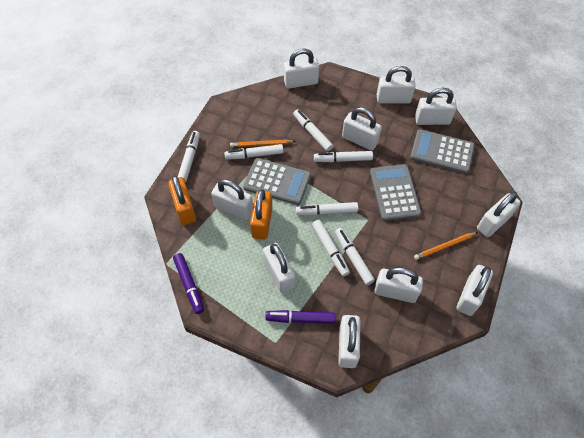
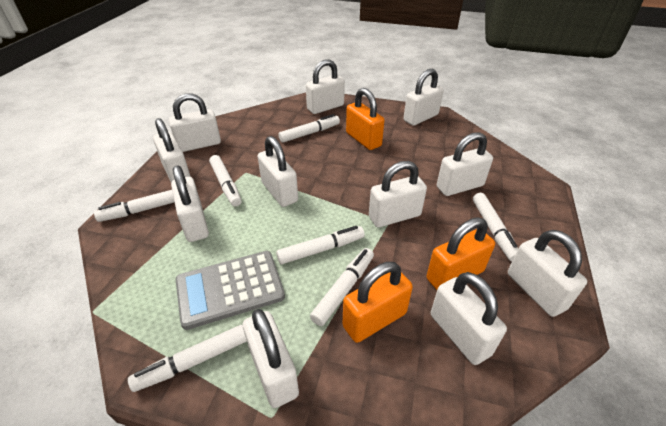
grey calculator: [243,158,311,205] [370,164,421,221] [410,129,475,174] = 3 -> [176,251,285,330] = 1
orange padlock: [168,175,196,225] [250,189,273,239] = 2 -> [343,262,413,343] [346,88,384,150] [427,217,495,290] = 3
orange pencil: [230,140,295,147] [414,232,478,260] = 2 -> none = 0
purple marker: [173,253,204,314] [265,310,335,324] = 2 -> none = 0
white padlock: [211,179,253,220] [263,243,295,293] [284,49,319,89] [338,315,360,368] [342,107,382,151] [374,267,423,303] [377,66,416,104] [415,88,457,125] [457,265,493,316] [477,192,521,237] = 10 -> [153,118,191,182] [169,93,221,152] [171,165,209,242] [243,309,299,408] [258,136,298,207] [306,59,345,114] [369,161,427,227] [404,69,444,126] [431,272,507,365] [437,132,493,196] [508,230,587,317] = 11

